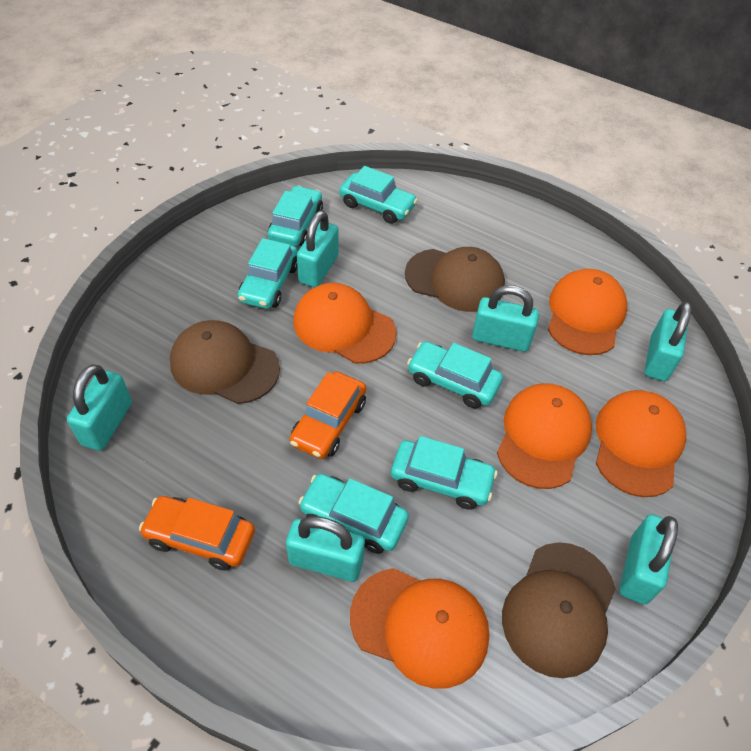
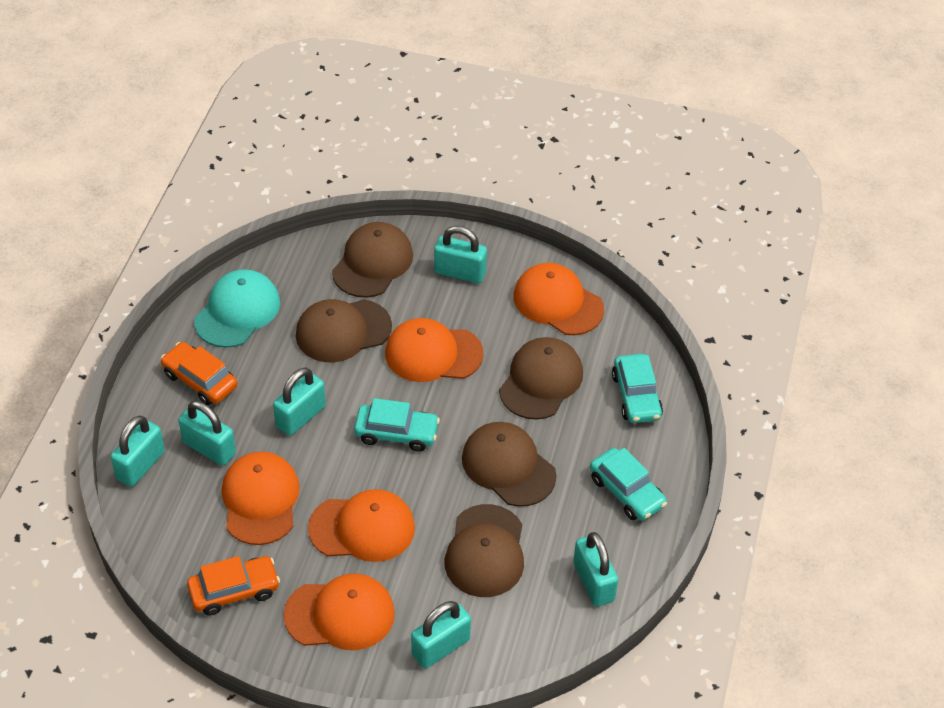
brown cap: [170,320,280,404] [405,247,505,312] [502,542,616,678] = 3 -> [296,299,392,363] [332,222,413,298] [445,504,524,597] [462,422,557,507] [499,337,583,420] = 5
turquoise cap: none = 0 -> [194,269,280,348] = 1
turquoise car: [238,238,298,309] [268,185,323,247] [298,474,409,554] [339,166,418,224] [391,436,497,510] [407,341,503,408] = 6 -> [354,398,440,452] [590,448,667,521] [612,354,663,423] = 3

